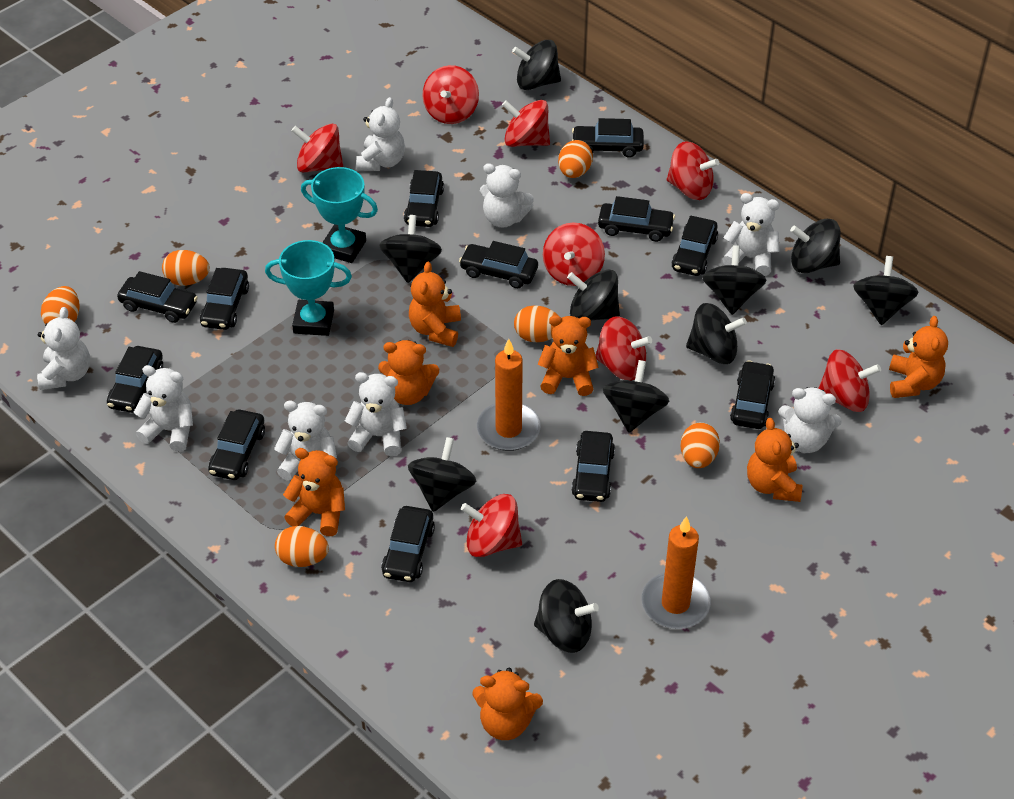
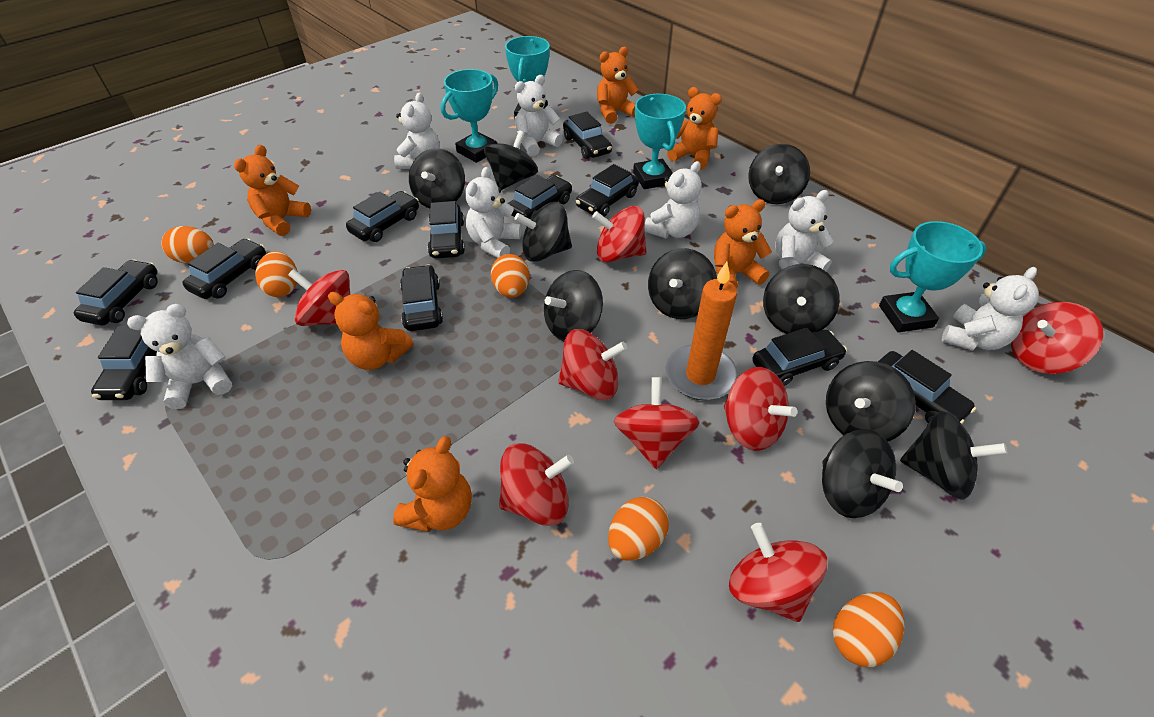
black car: [107,346,163,413] [117,271,198,323] [200,268,249,330] [208,410,265,480] [381,506,435,582] [404,170,444,227] [459,241,538,288] [571,431,615,502] [572,118,644,158] [598,196,675,242] [671,216,718,276] [730,360,775,429] = 12 -> [74,260,158,325] [91,326,157,400] [183,239,266,299] [346,191,419,242] [400,265,443,331] [427,201,465,259] [508,175,572,219] [563,112,612,159] [576,164,639,217] [752,328,847,386] [878,350,976,424] = 11
orange candle: [477,339,541,451] [641,516,711,629] = 2 -> [666,262,738,400] = 1
orange egg: [41,286,80,324] [162,250,210,286] [275,526,329,567] [514,305,559,342] [558,140,593,178] [680,423,720,468] = 6 -> [161,226,214,263] [255,251,298,297] [491,254,530,298] [608,497,669,561] [833,592,904,667] = 5
orange teddy bear: [283,448,345,536] [378,340,439,405] [409,261,461,347] [472,668,543,740] [537,315,599,396] [747,418,802,502] [889,316,948,398] = 7 -> [234,145,311,236] [328,292,413,370] [393,436,472,532] [597,47,639,124] [667,87,722,170] [714,199,772,289] = 6
turquoise trophy: [265,240,352,336] [301,167,378,263] = 2 -> [441,69,498,163] [505,36,550,118] [633,94,686,189] [879,221,986,332] = 4
white teddy bear: [37,307,90,390] [134,365,193,452] [274,401,337,481] [345,372,407,456] [356,97,405,171] [480,163,534,228] [722,193,780,276] [778,387,842,453] = 8 -> [127,304,232,409] [394,92,440,169] [465,167,521,258] [515,75,563,156] [645,161,702,238] [775,190,834,271] [942,267,1039,351] = 7

